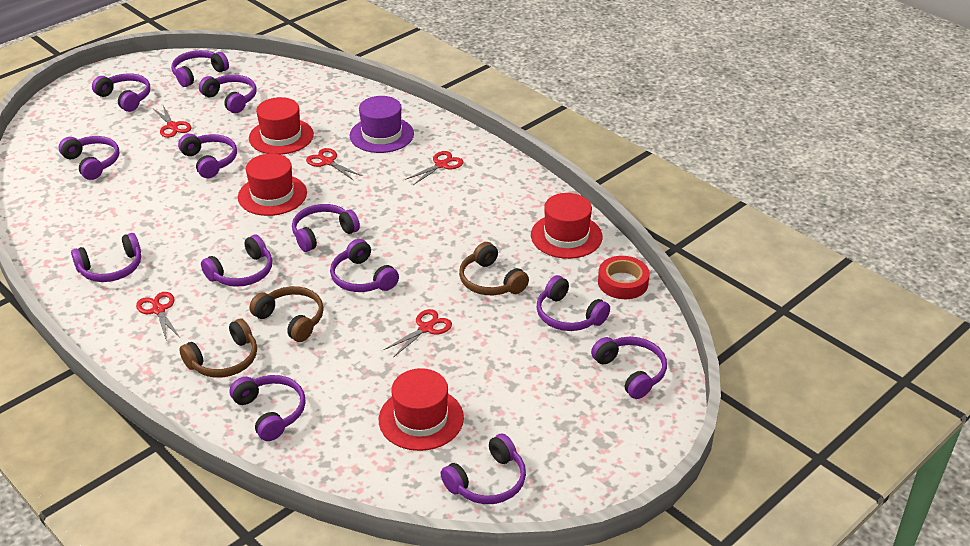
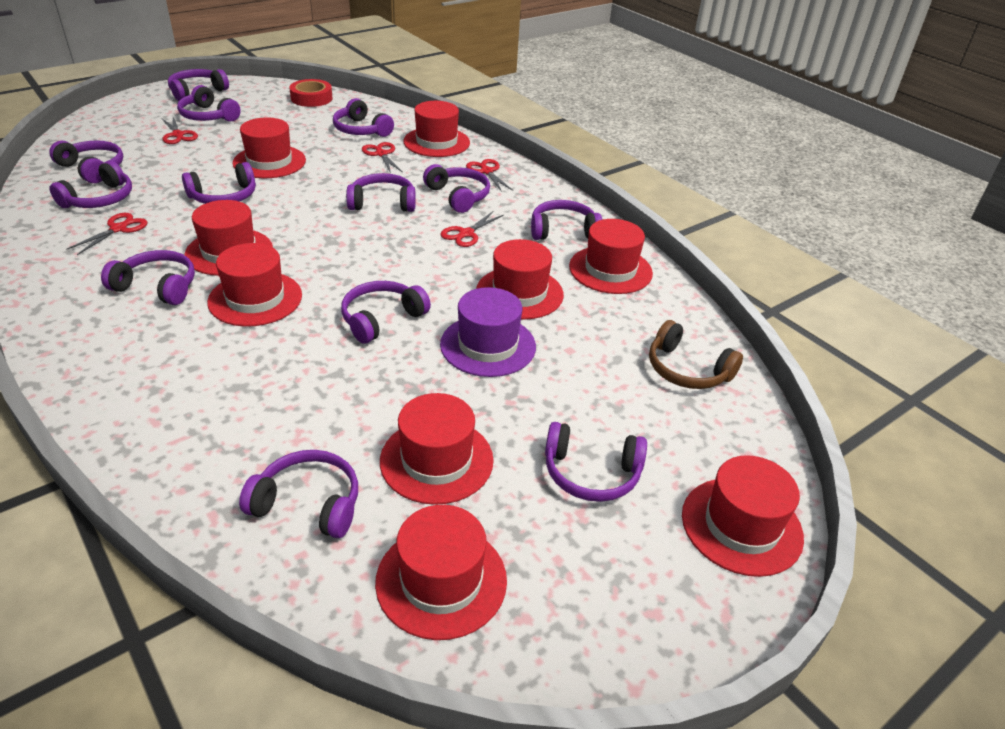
brown headphones: [179,319,257,378] [249,286,324,342] [459,242,529,295] = 3 -> [649,320,743,389] = 1
red hat: [238,154,307,216] [249,97,314,155] [379,368,464,451] [531,193,602,259] = 4 -> [184,200,273,276] [207,243,302,327] [233,117,306,178] [375,505,507,640] [380,393,494,505] [403,101,470,157] [476,239,564,320] [569,219,653,294] [682,455,804,577] = 9

